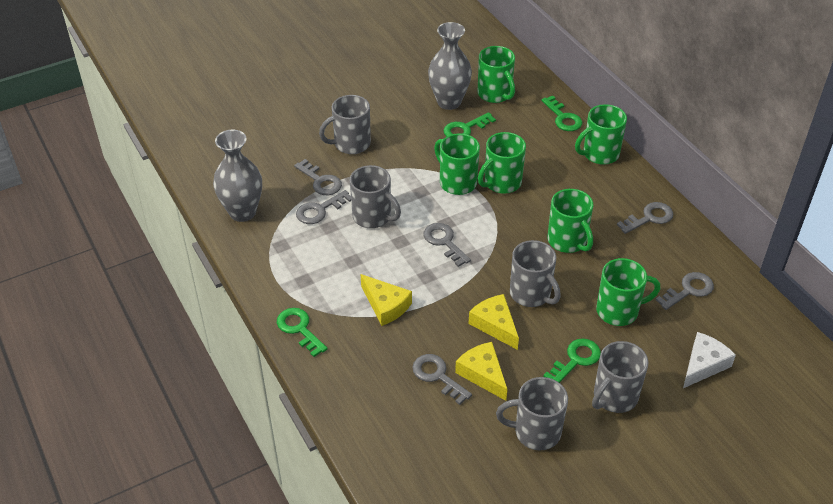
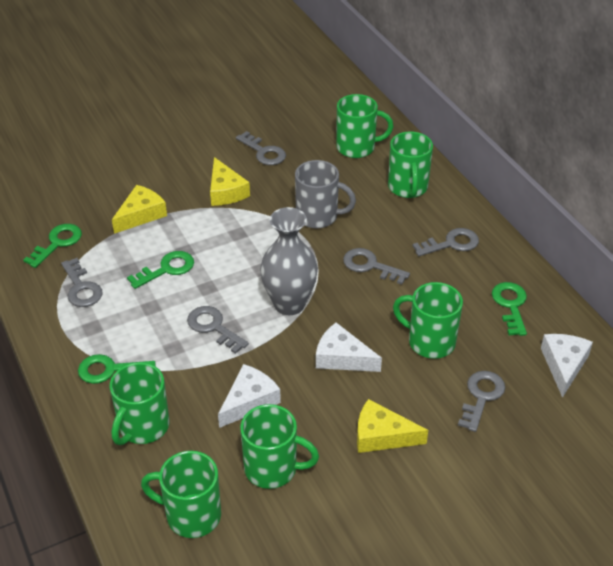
grey mug: [319,95,371,154] [350,165,401,228] [496,377,568,451] [510,240,561,307] [592,341,648,413] = 5 -> [295,160,356,228] = 1
grey vase: [213,130,262,222] [428,22,472,110] = 2 -> [260,207,318,315] = 1
white cheese: [683,332,736,388] = 1 -> [218,364,281,428] [316,322,382,372] [541,334,593,398] = 3

